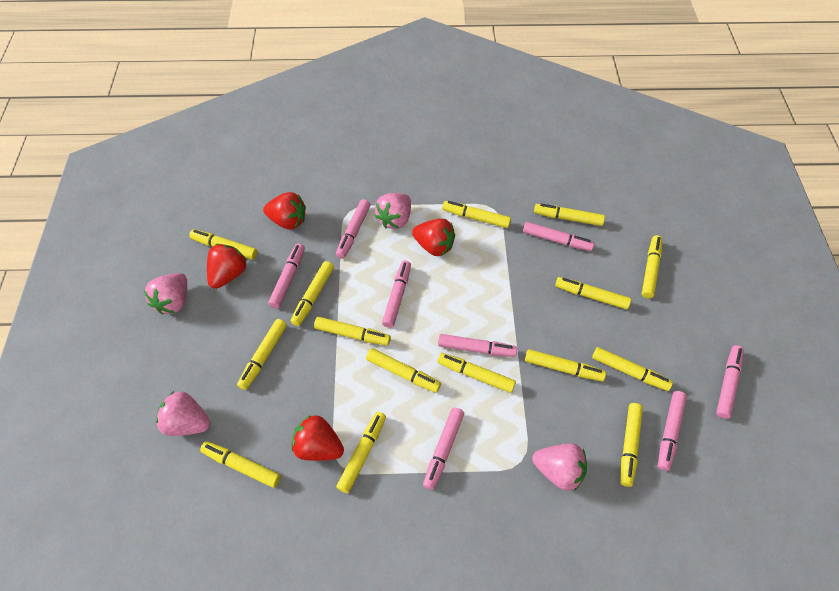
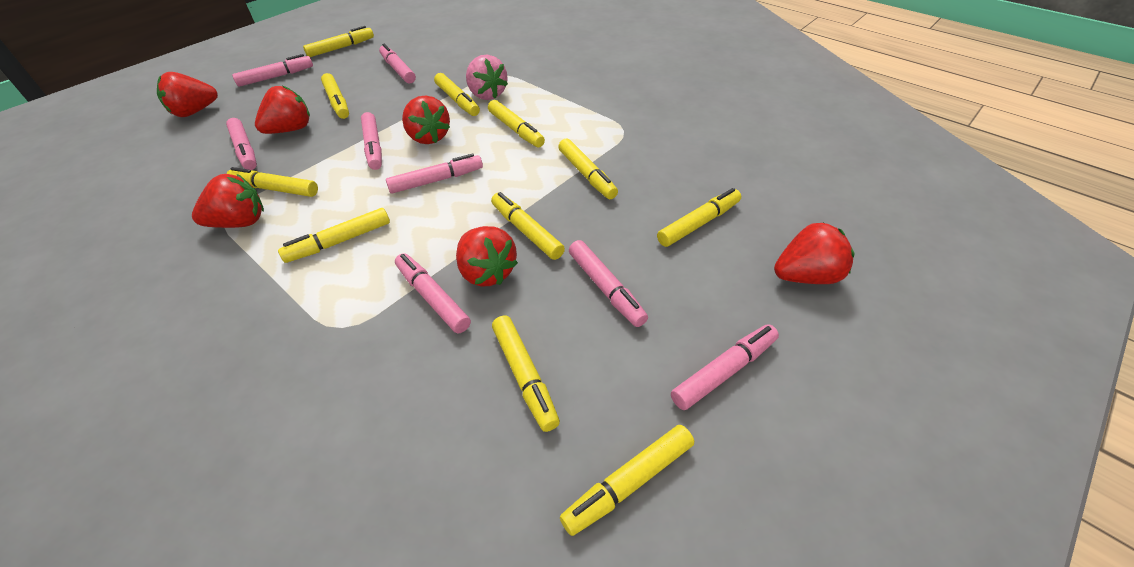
pink strawberry: [144,273,187,314] [156,391,210,436] [374,193,411,229] [532,443,587,491] = 4 -> [466,55,508,100] = 1
red strawberry: [207,244,247,289] [263,192,306,230] [291,415,344,461] [412,219,455,256] = 4 -> [157,72,218,117] [192,174,264,228] [255,86,310,134] [402,95,450,144] [456,226,518,287] [774,222,855,284] = 6
yellow marker: [189,229,258,260] [200,441,281,488] [237,319,287,390] [290,261,334,326] [314,317,391,346] [336,412,386,493] [366,348,441,393] [438,353,516,393] [442,201,511,228] [525,349,606,381] [534,204,605,226] [555,277,631,309] [592,347,673,391] [620,403,643,487] [642,235,662,299] = 15 -> [227,167,318,197] [278,208,390,263] [303,26,374,57] [321,73,349,119] [434,73,480,116] [488,100,545,147] [491,192,565,260] [492,315,560,432] [558,138,618,199] [560,425,694,536] [657,188,741,247] = 11

